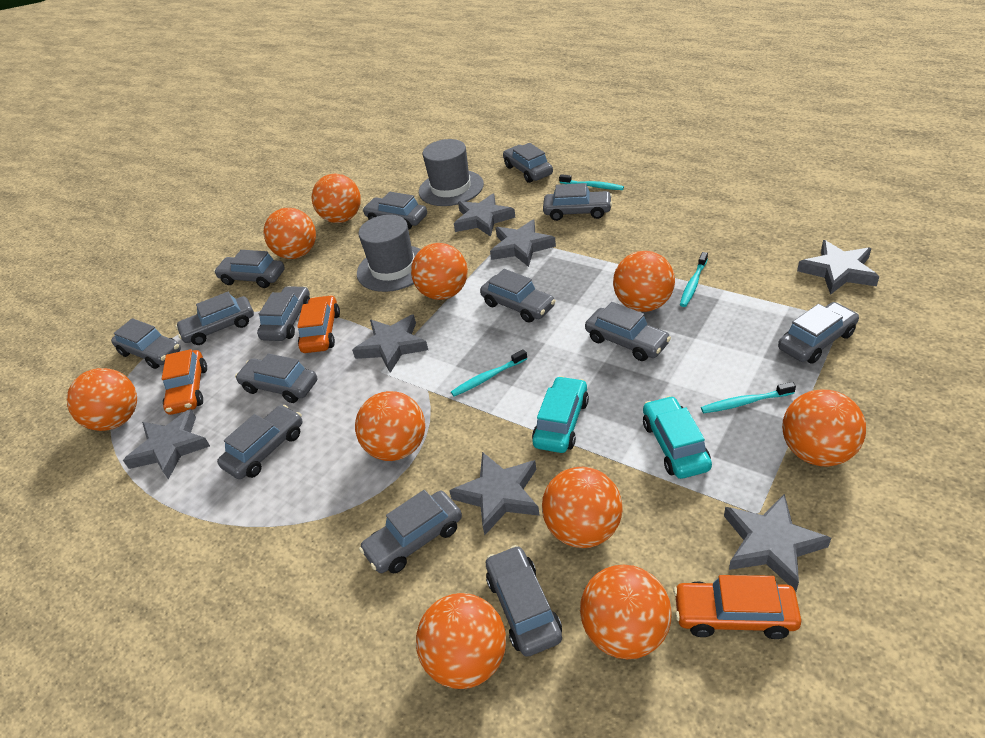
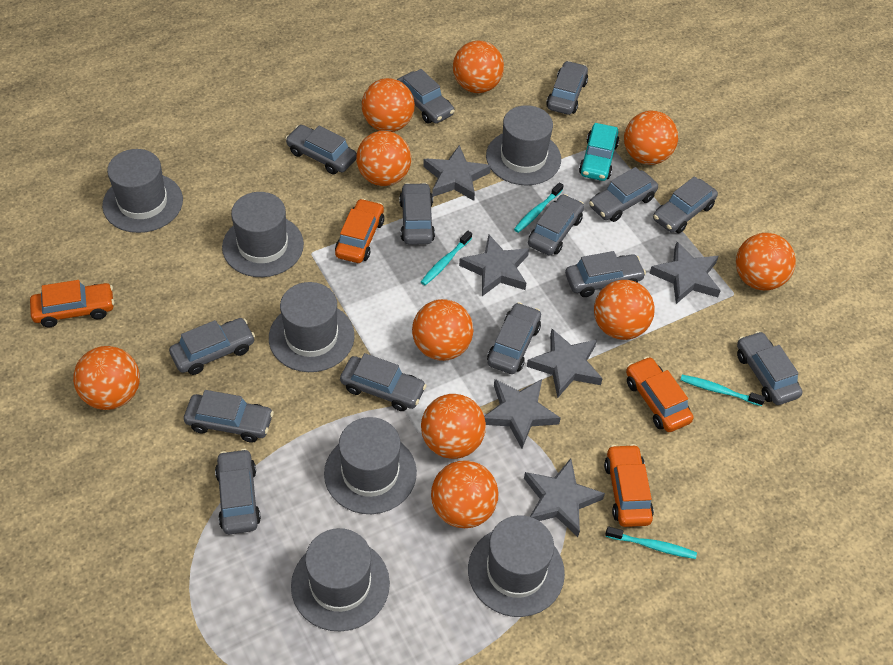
grey hat: [357,215,421,292] [419,139,484,206] = 2 -> [102,149,183,233] [222,192,304,277] [269,282,355,372] [291,528,390,632] [324,417,417,514] [468,515,565,617] [486,105,561,185] = 7
grey star: [123,409,210,480] [352,314,428,373] [449,452,540,535] [454,193,516,237] [490,219,556,267] [724,494,831,591] [797,240,879,295] = 7 -> [423,145,491,201] [459,235,529,296] [484,379,561,448] [524,458,605,537] [527,329,603,398] [649,242,721,304] = 6
orange car: [162,349,207,415] [297,295,340,353] [673,575,801,639] = 3 -> [30,280,114,327] [335,198,384,263] [604,444,654,527] [626,356,694,432] = 4
turquoise car: [532,376,589,453] [643,396,712,479] = 2 -> [579,123,619,181] = 1

